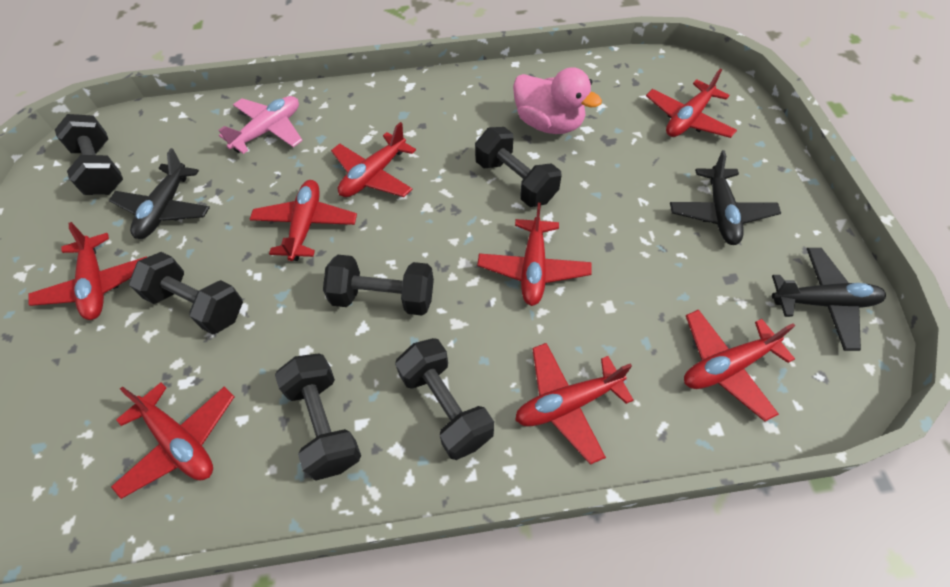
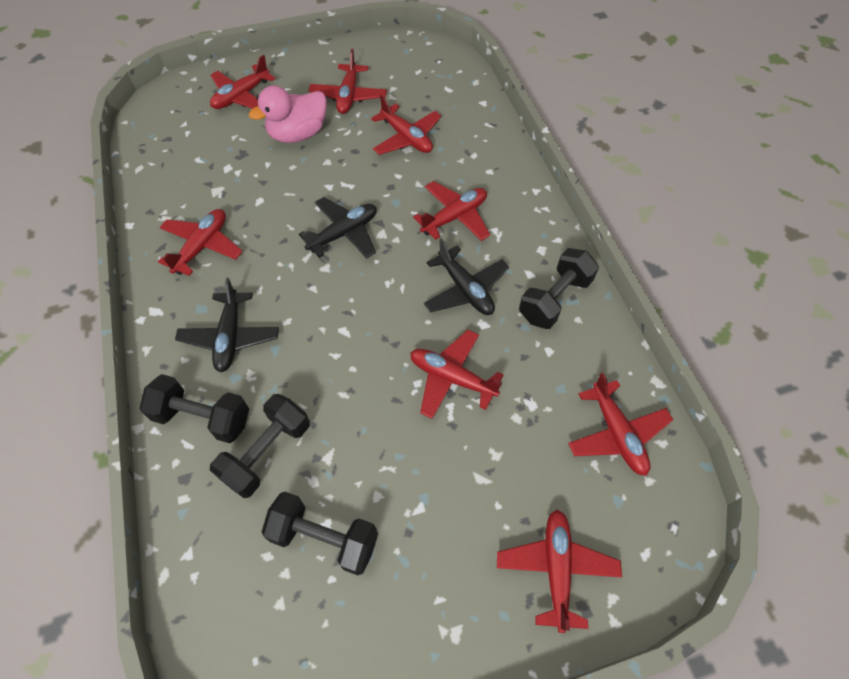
black dumbbell: [55,114,123,195] [129,252,243,334] [275,353,361,481] [323,255,434,316] [395,338,494,460] [475,127,562,207] = 6 -> [140,374,249,443] [210,394,310,498] [262,492,378,575] [519,248,599,329] = 4
pink plane: [219,96,303,154] = 1 -> none = 0

